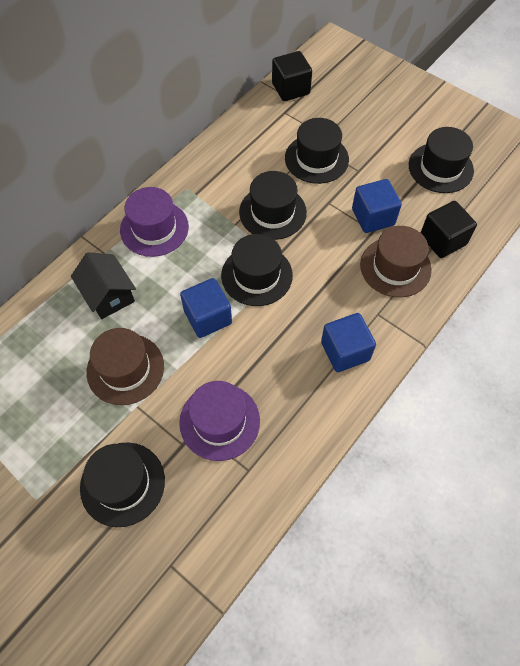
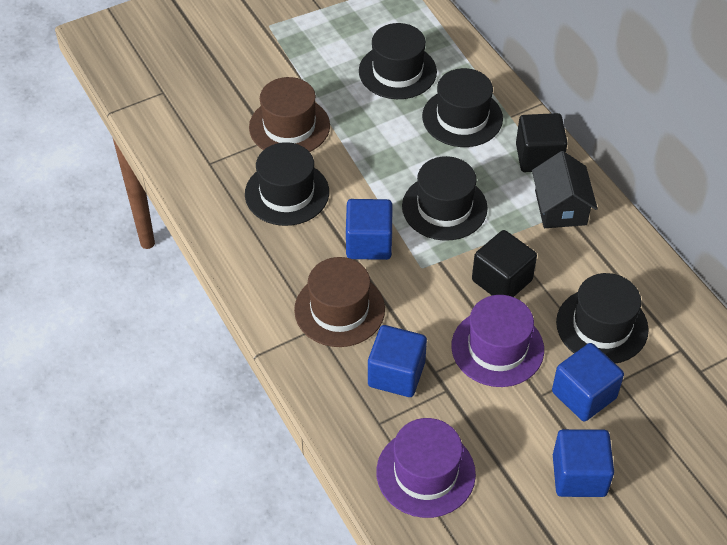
blue cube: [180,278,232,338] [321,313,376,372] [352,179,402,233] = 3 -> [346,199,392,260] [368,325,427,397] [552,343,624,421] [553,429,614,497] = 4

